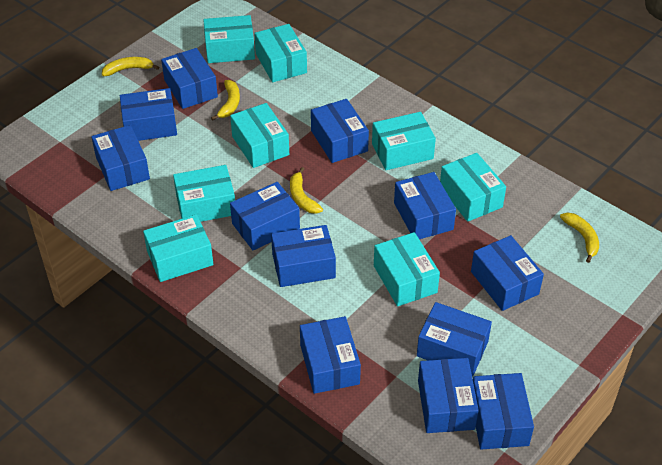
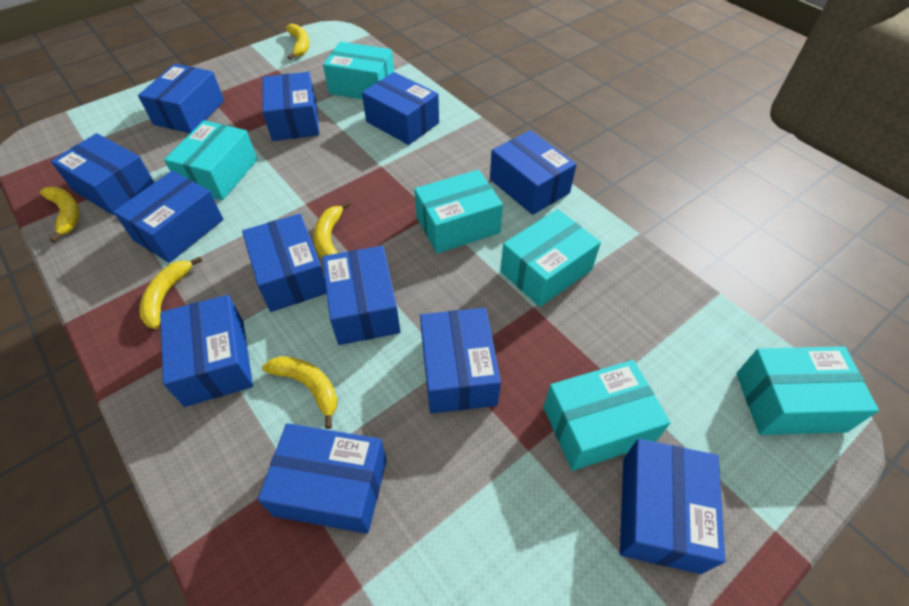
turquoise box: [143,214,214,282] [173,165,235,222] [203,15,255,63] [230,103,289,168] [254,24,307,82] [372,112,436,170] [374,232,440,306] [440,153,506,222] = 8 -> [164,120,257,200] [323,42,394,99] [414,170,503,254] [500,209,601,307] [543,360,671,471] [736,346,879,435] = 6
yellow banana: [102,57,159,76] [211,80,240,121] [290,167,323,214] [560,212,599,263] = 4 -> [40,187,79,242] [139,257,202,329] [262,356,338,429] [286,24,310,60] [313,201,350,261] = 5

